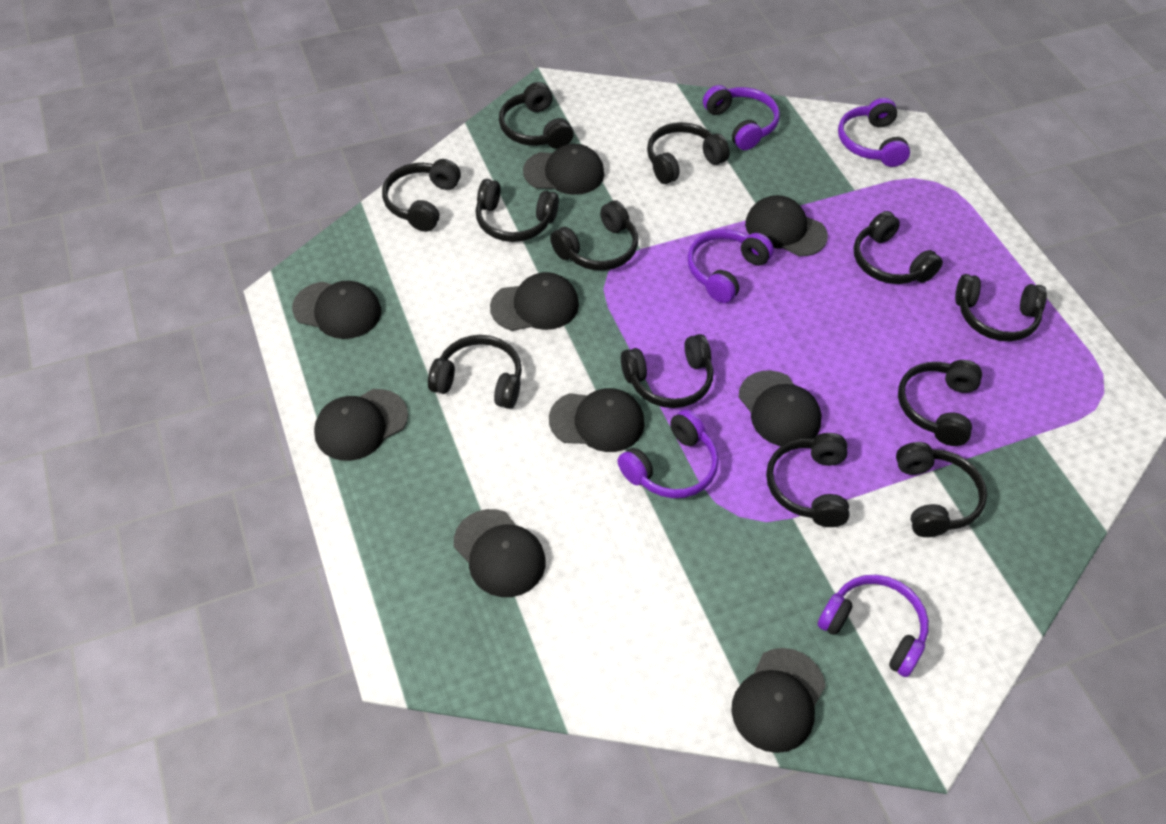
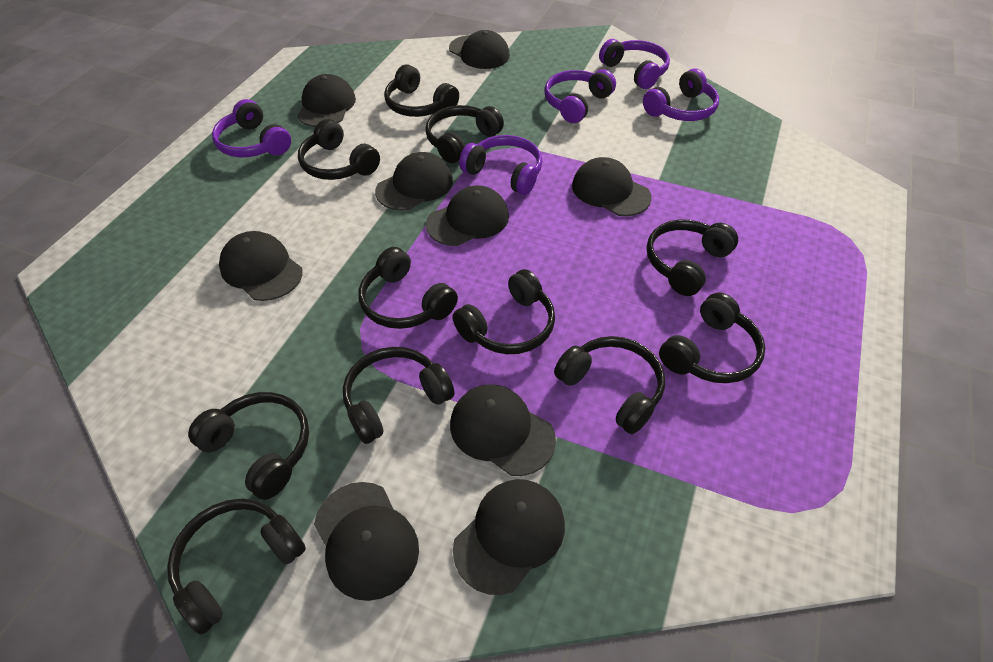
black headphones: [382,159,461,232] [428,335,522,409] [476,179,559,242] [499,82,574,149] [550,200,638,271] [621,334,713,408] [647,122,730,184] [766,433,849,527] [854,211,943,284] [896,442,987,537] [898,360,982,446] [955,274,1047,341] = 12 -> [167,499,306,635] [188,392,309,500] [298,119,380,180] [343,347,455,444] [359,247,458,329] [384,65,459,117] [425,105,504,163] [452,269,555,354] [554,336,665,434] [646,219,738,296] [659,293,765,383] = 11

